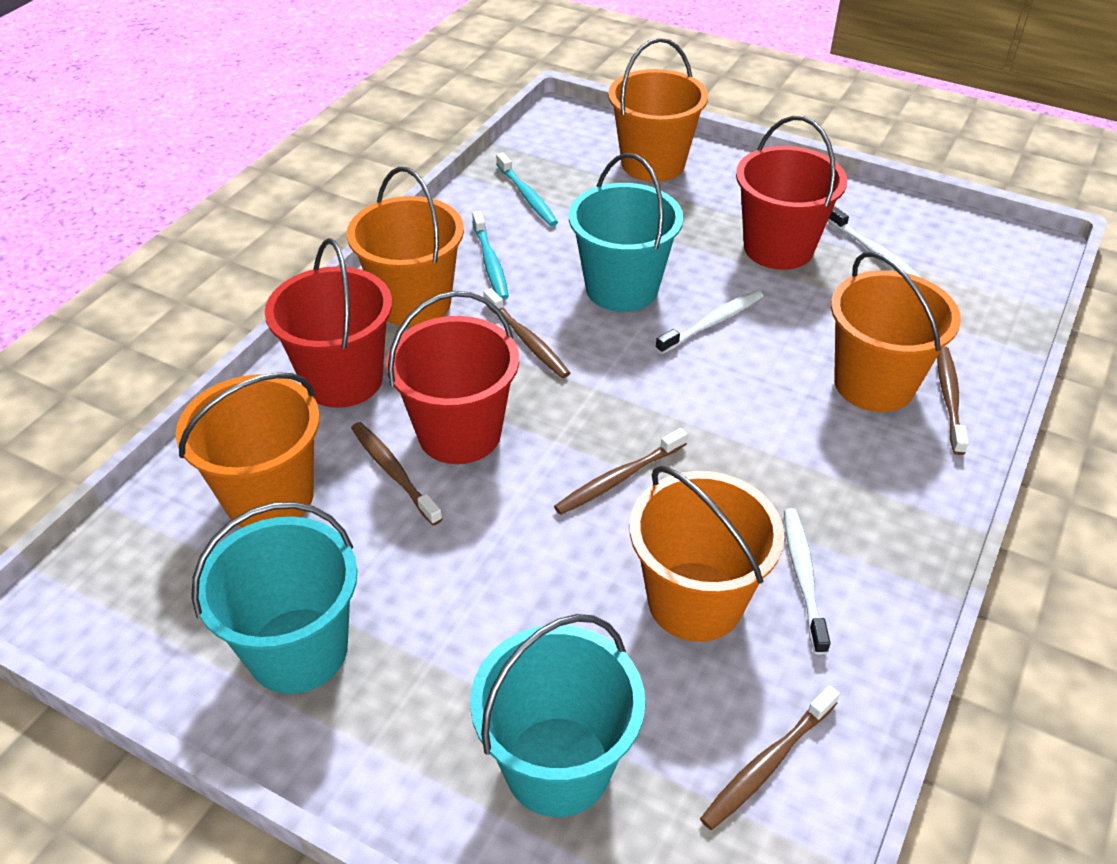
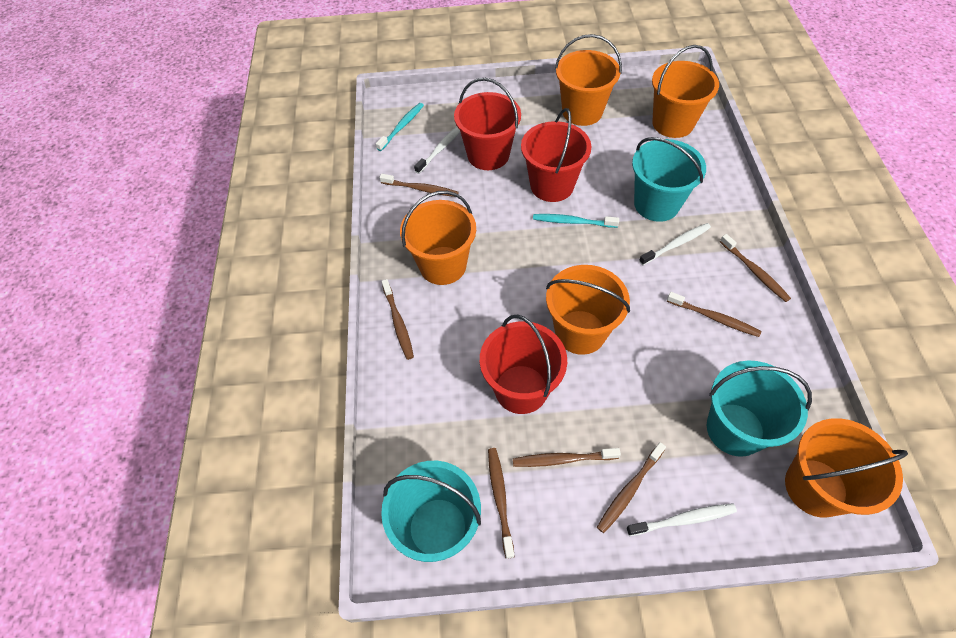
brown toothbrush: [351,422,443,526] [483,288,570,378] [554,428,688,515] [700,685,840,830] [937,346,969,455] = 5 -> [380,174,459,197] [382,279,414,360] [488,448,515,559] [513,448,621,467] [597,442,666,533] [667,292,761,337] [720,234,791,302] = 7

